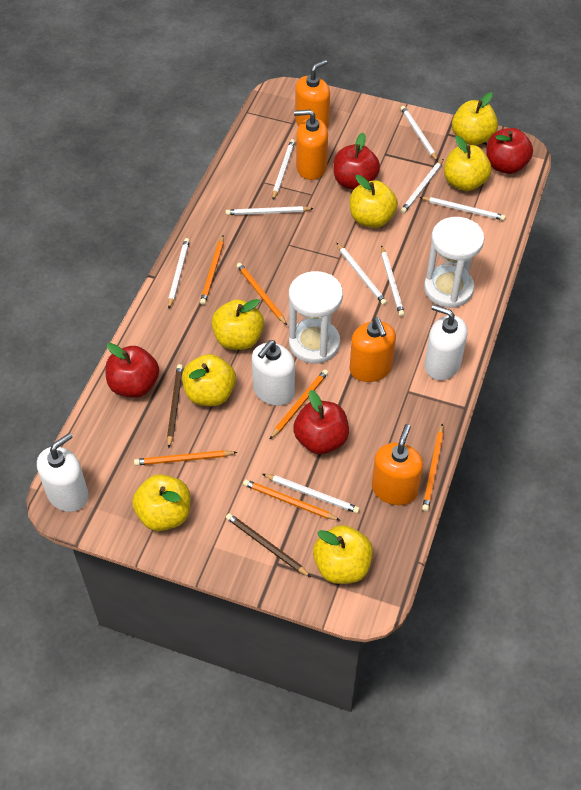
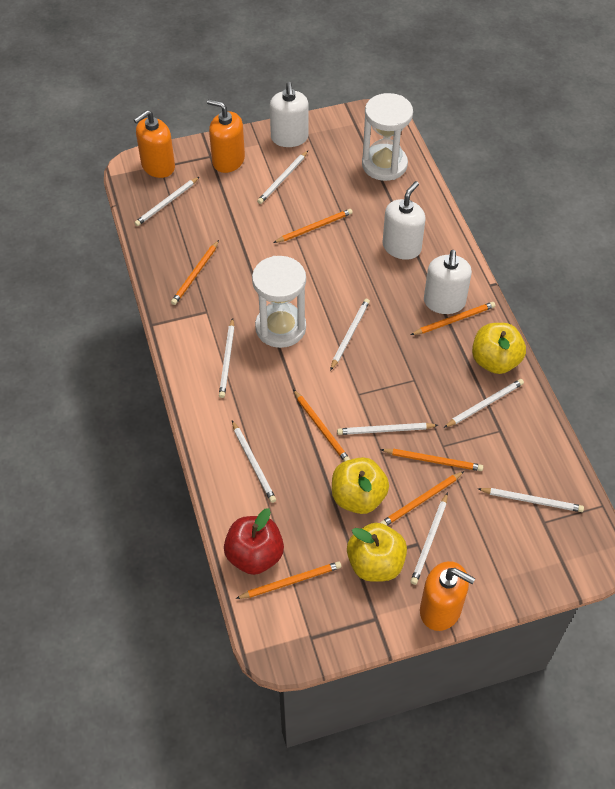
brown pencil: [167,364,183,448] [226,513,311,577] = 2 -> none = 0
orange pencil: [134,450,238,466] [200,235,224,305] [236,263,287,325] [243,479,340,520] [270,369,328,439] [422,423,444,511] = 6 -> [171,240,219,305] [235,561,341,599] [273,209,353,243] [293,389,350,461] [380,448,483,471] [380,471,464,526] [411,302,495,335] = 7
orange soap dispenser: [294,110,328,180] [295,60,330,129] [350,317,396,382] [372,424,423,505] = 4 -> [134,110,175,178] [207,99,245,173] [420,561,475,631] = 3
red apple: [106,343,159,398] [293,390,349,454] [333,133,380,190] [486,128,533,174] = 4 -> [224,508,284,575] = 1
yellow apple: [132,474,190,531] [182,354,236,406] [212,299,264,350] [313,525,373,584] [350,175,398,228] [444,136,491,191] [452,92,498,145] = 7 -> [332,457,389,514] [347,523,407,582] [472,323,526,374] = 3

